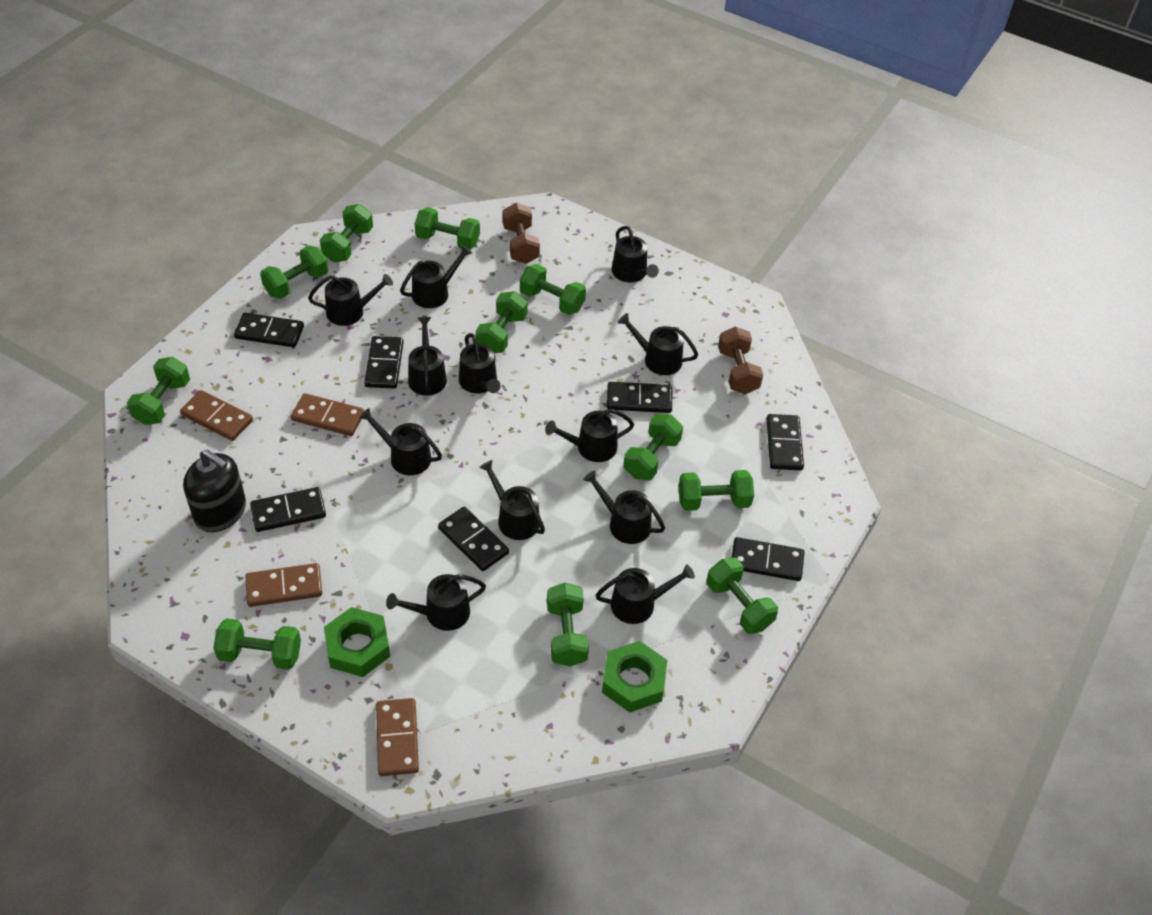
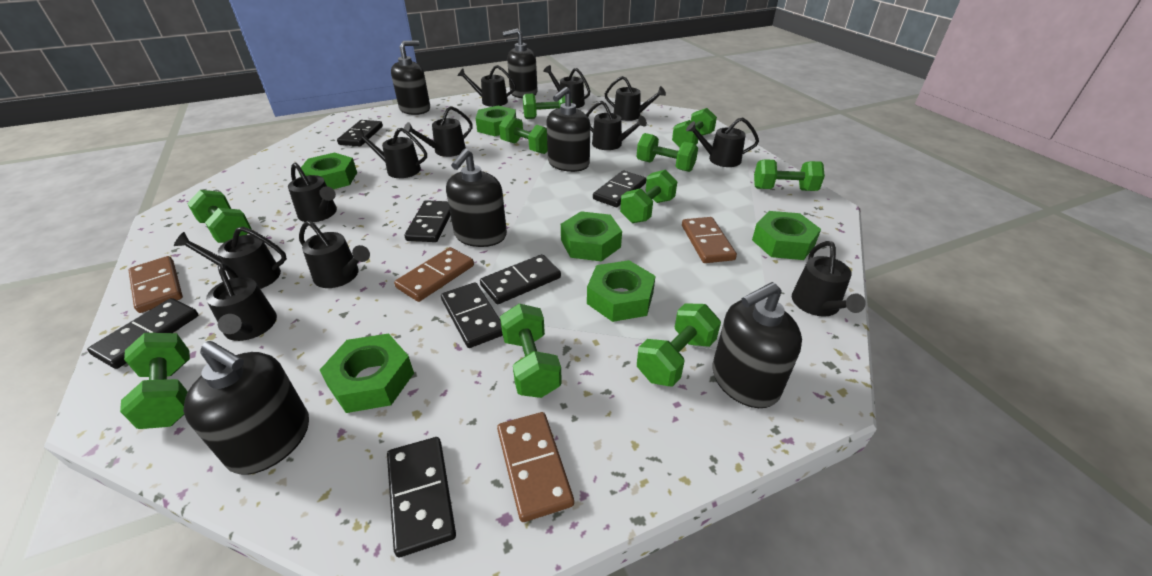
black soap dispenser: [183,450,246,532] = 1 -> [183,341,309,475] [391,41,430,115] [446,149,507,247] [503,29,538,98] [546,87,590,172] [712,282,802,408] = 6
brown dumbbell: [503,203,540,264] [718,327,763,394] = 2 -> none = 0
green dumbbell: [127,357,190,425] [213,618,301,670] [260,245,328,299] [320,204,373,262] [415,207,480,250] [476,291,528,353] [520,264,586,315] [547,583,589,667] [623,414,683,480] [679,470,754,511] [707,557,778,634] = 11 -> [120,333,190,429] [187,190,252,243] [499,115,548,154] [500,304,562,398] [523,94,572,119] [620,169,677,223] [637,133,698,172] [637,303,721,387] [672,108,717,147] [754,159,825,191] = 10
green nut: [324,607,390,677] [602,641,667,713] = 2 -> [299,153,357,189] [320,333,414,413] [476,106,516,136] [561,211,622,262] [587,260,656,322] [752,211,821,260] = 6

